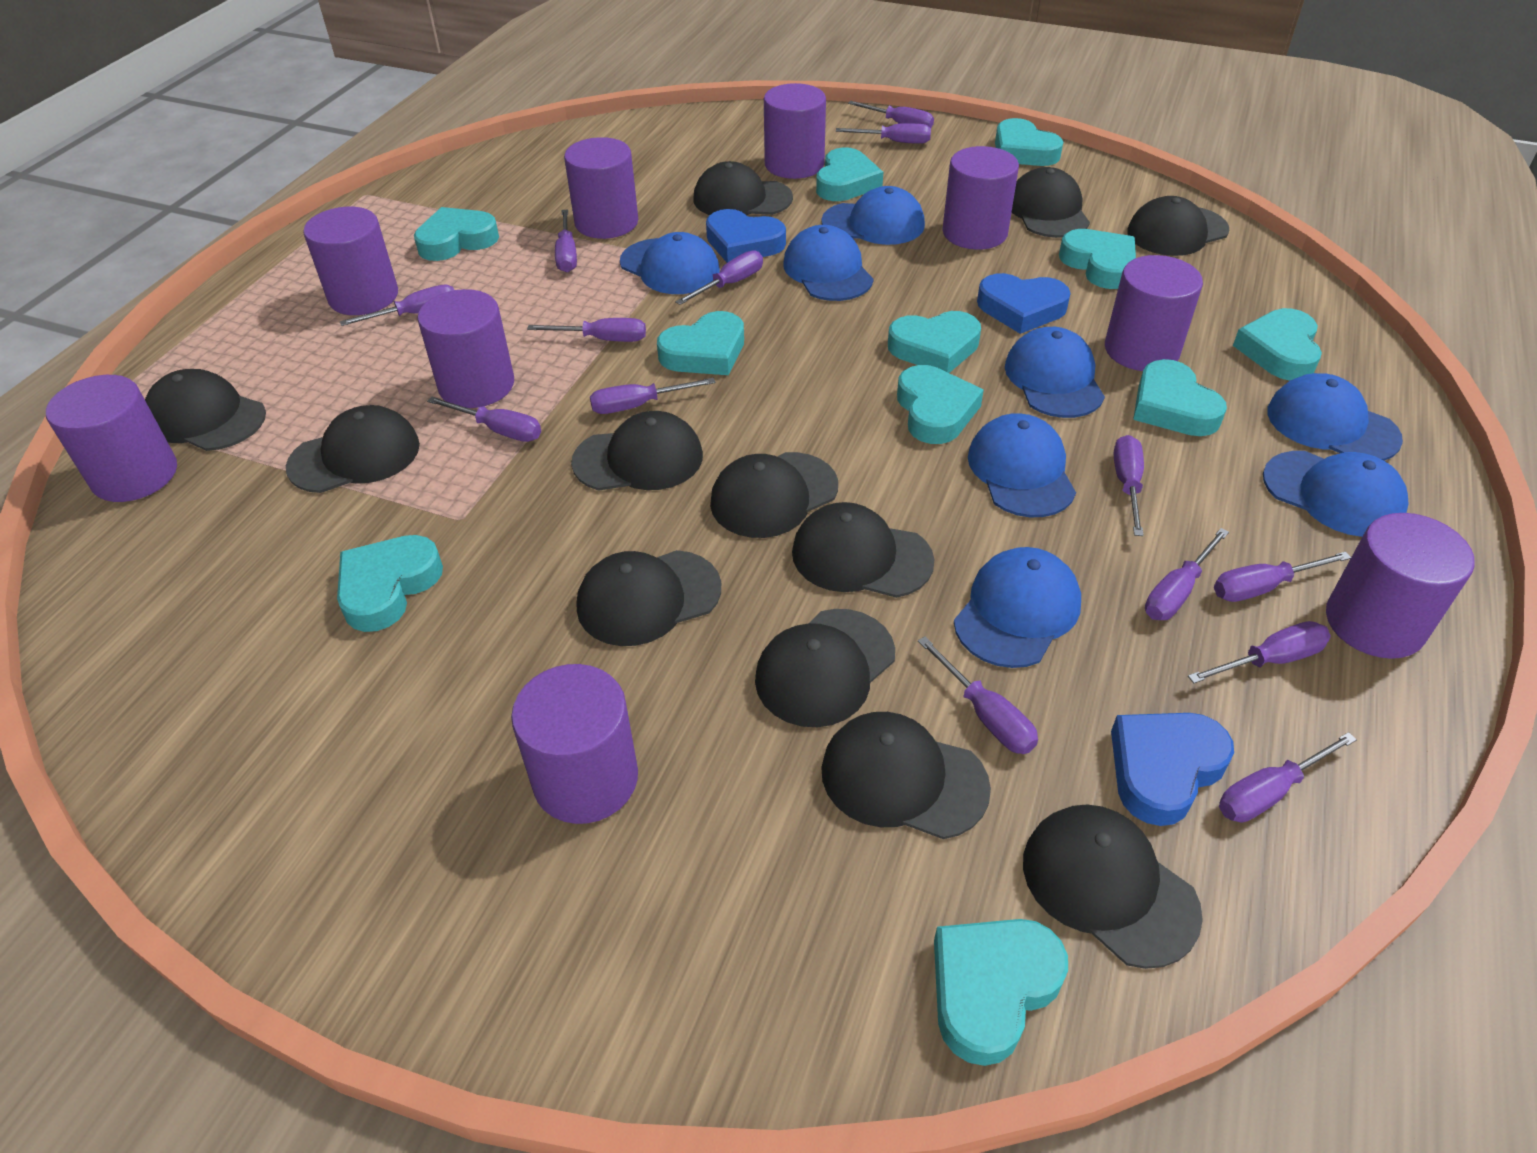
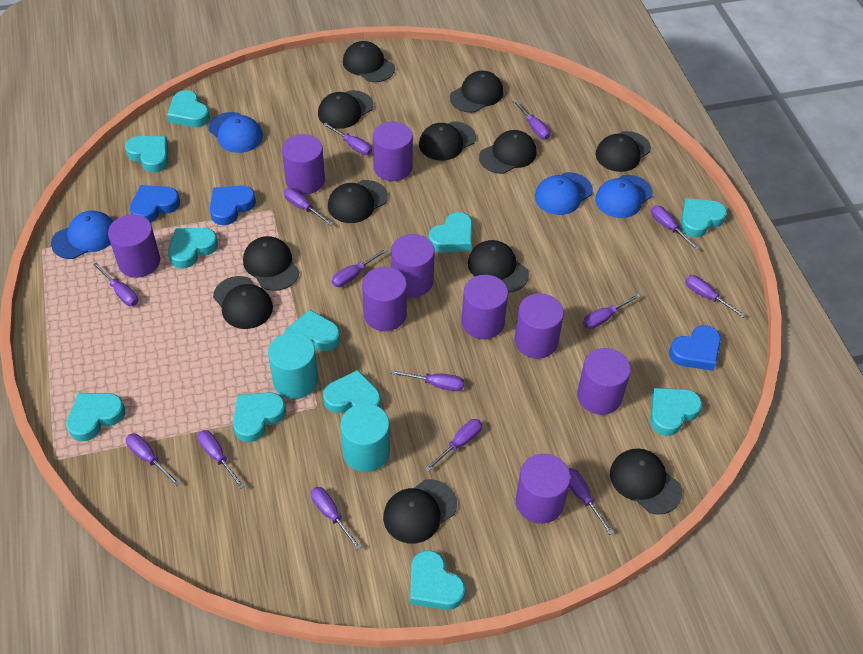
blue cap: [620,232,720,294] [783,225,873,301] [821,186,925,245] [954,547,1081,668] [968,413,1076,517] [1005,327,1105,418] [1263,451,1408,537] [1267,373,1403,461] = 8 -> [51,211,114,259] [208,112,263,153] [535,172,593,215] [595,175,653,218] = 4
turquoise cylinder: none = 0 -> [268,332,318,399] [340,403,390,472] = 2

